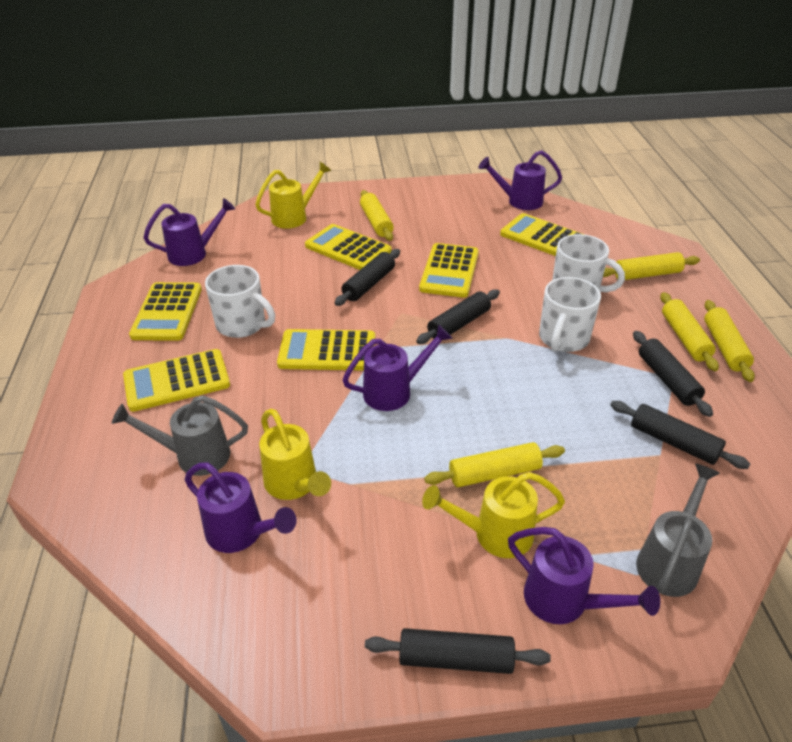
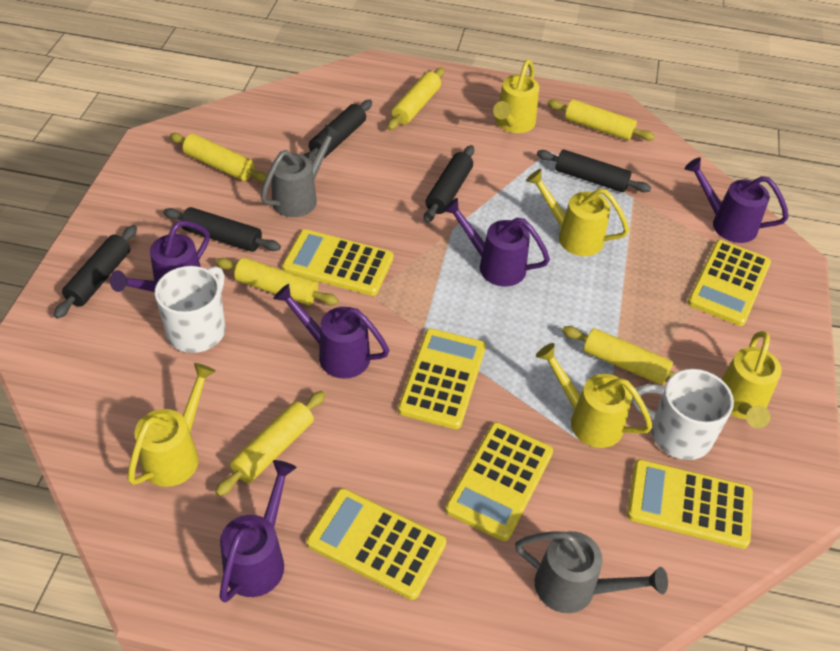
white mug: [205,265,275,338] [539,277,601,352] [552,234,625,292] = 3 -> [155,266,225,353] [632,369,734,460] = 2
yellow rolling pin: [360,190,394,241] [424,442,565,487] [603,252,700,280] [660,292,719,371] [704,300,755,382] = 5 -> [170,133,267,182] [215,257,339,305] [215,391,325,496] [387,67,444,130] [547,99,655,141] [562,326,675,385] = 6
yellow watering can: [255,162,331,229] [259,409,331,500] [422,472,565,558] = 3 -> [128,363,216,487] [493,60,539,133] [526,169,629,256] [536,343,653,448] [721,331,782,428] = 5

